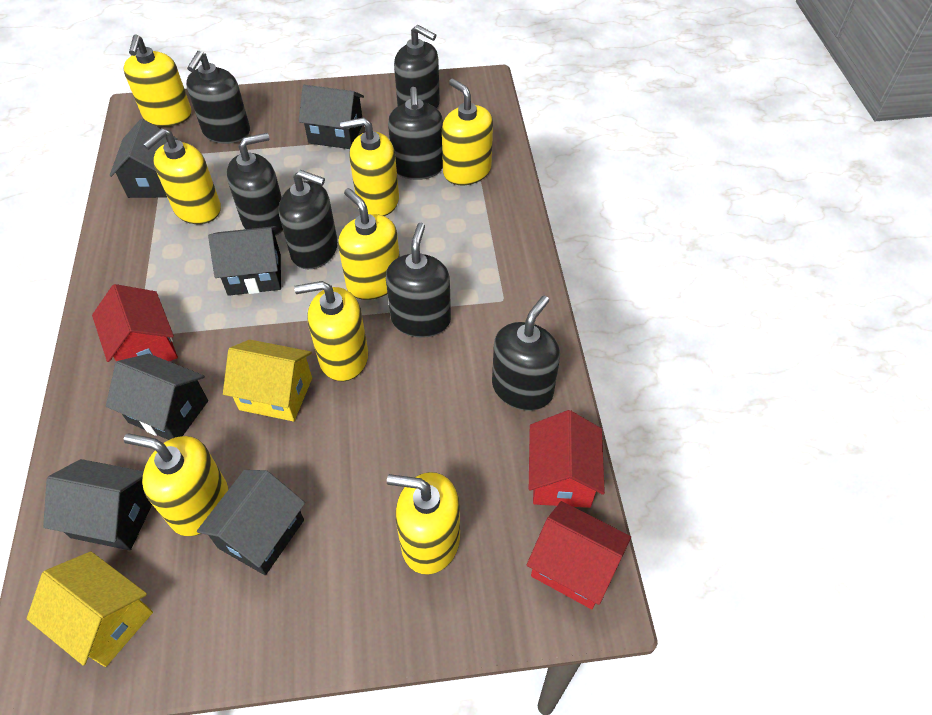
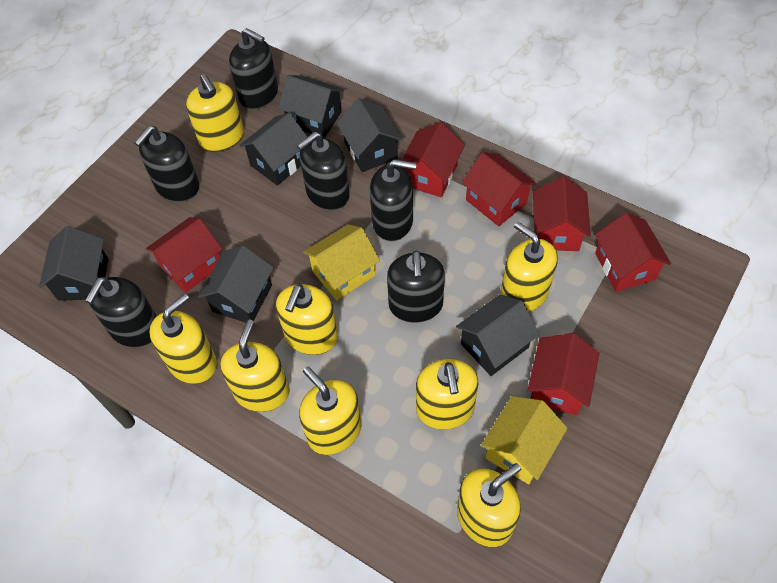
black soap dispenser: [186,51,250,144] [226,133,283,236] [279,170,338,269] [386,223,451,338] [388,87,443,180] [394,25,440,108] [492,295,560,411] = 7 -> [85,277,157,347] [134,126,199,202] [229,28,278,110] [297,132,350,210] [370,159,417,241] [387,251,445,323] = 6
red house: [92,284,178,362] [527,501,631,609] [529,410,605,508] = 3 -> [146,217,222,293] [401,122,465,198] [462,152,537,226] [527,333,600,416] [533,176,591,251] [595,213,671,292] = 6

